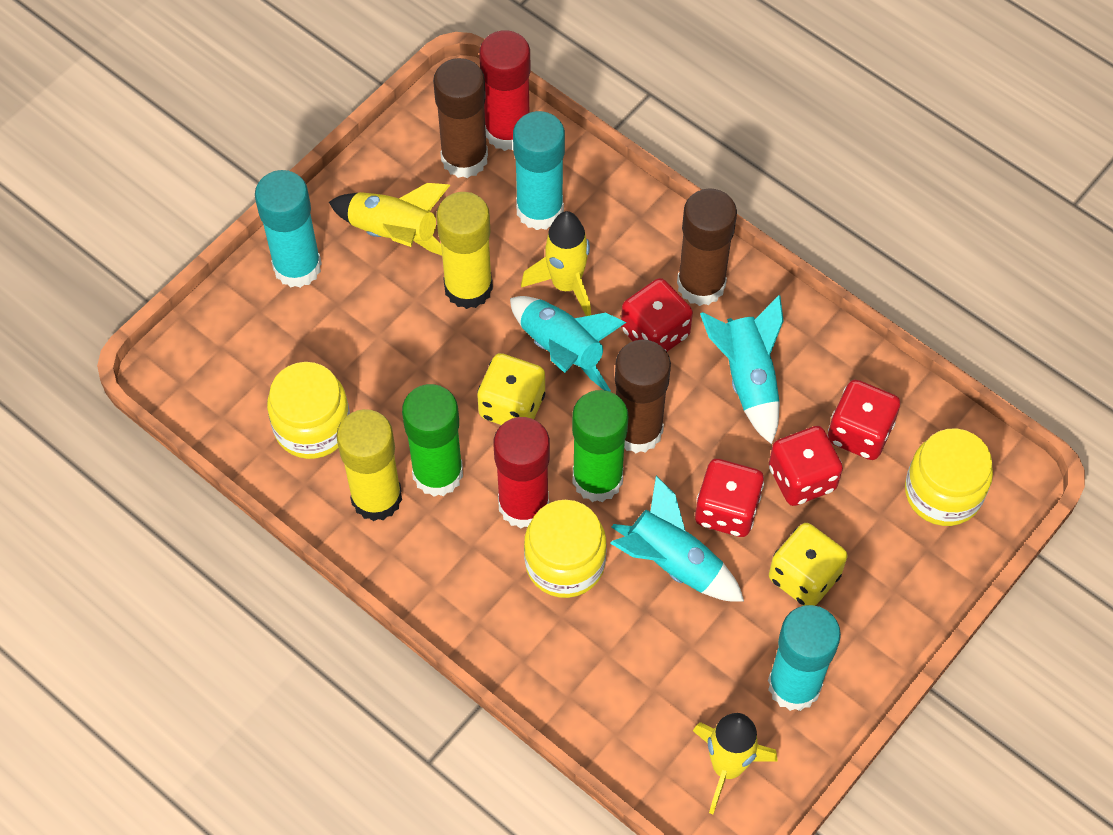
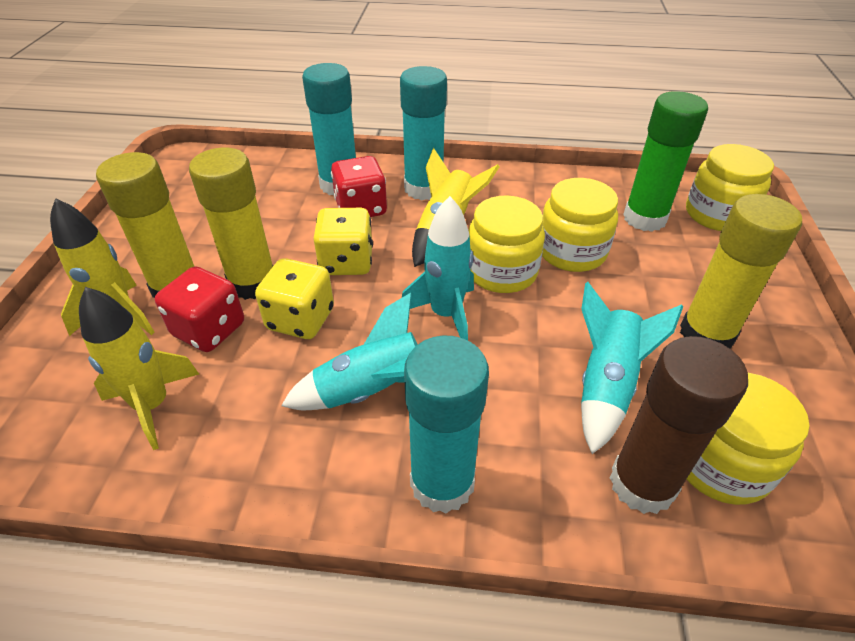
brown glue stick: [433,58,488,178] [615,340,671,453] [677,188,737,306] = 3 -> [610,336,748,514] = 1
green glue stick: [402,384,463,497] [572,390,628,502] = 2 -> [623,91,708,232] = 1
red dice: [621,278,693,352] [695,459,764,537] [769,426,843,506] [828,380,900,460] = 4 -> [155,267,244,352] [331,156,387,217] = 2
red glue stick: [479,30,530,151] [494,417,550,529] = 2 -> none = 0
yellow glue stick: [336,409,402,521] [436,192,493,309] = 2 -> [96,152,195,298] [189,148,274,300] [680,194,802,349] = 3
yellow jar: [267,362,350,459] [524,500,607,598] [905,428,993,526] = 3 -> [468,195,545,293] [542,178,618,272] [686,144,774,231] [687,373,810,505] = 4

